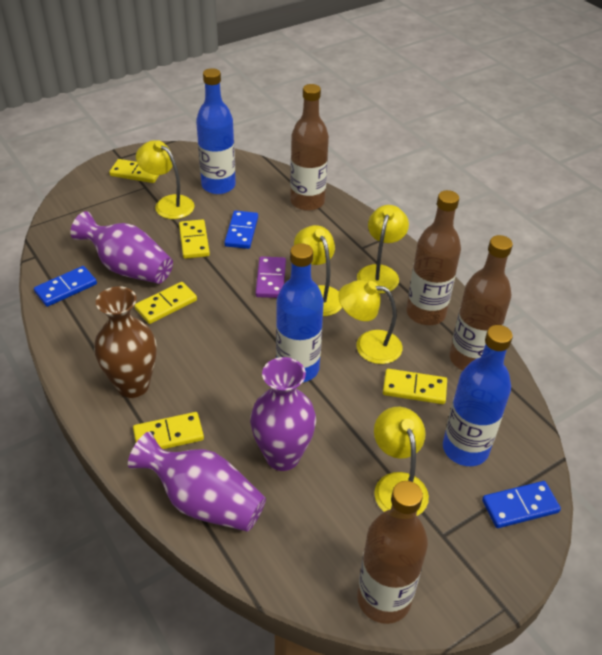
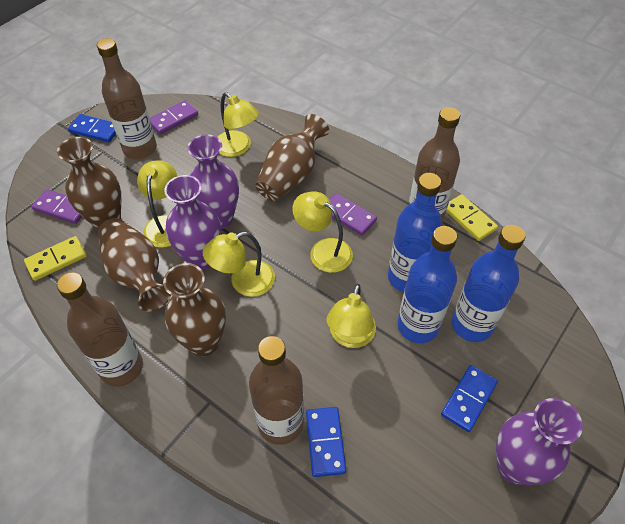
brown vase: [94,286,157,398] = 1 -> [57,137,121,230] [98,218,171,312] [163,263,226,356] [256,114,329,201] = 4
purple domino: [255,256,286,298] = 1 -> [31,189,82,224] [150,100,198,134] [329,193,377,236] = 3
yellow domino: [109,159,159,183] [133,412,204,449] [135,282,197,324] [179,219,210,259] [383,369,447,404] = 5 -> [24,236,87,281] [446,194,498,241] = 2

